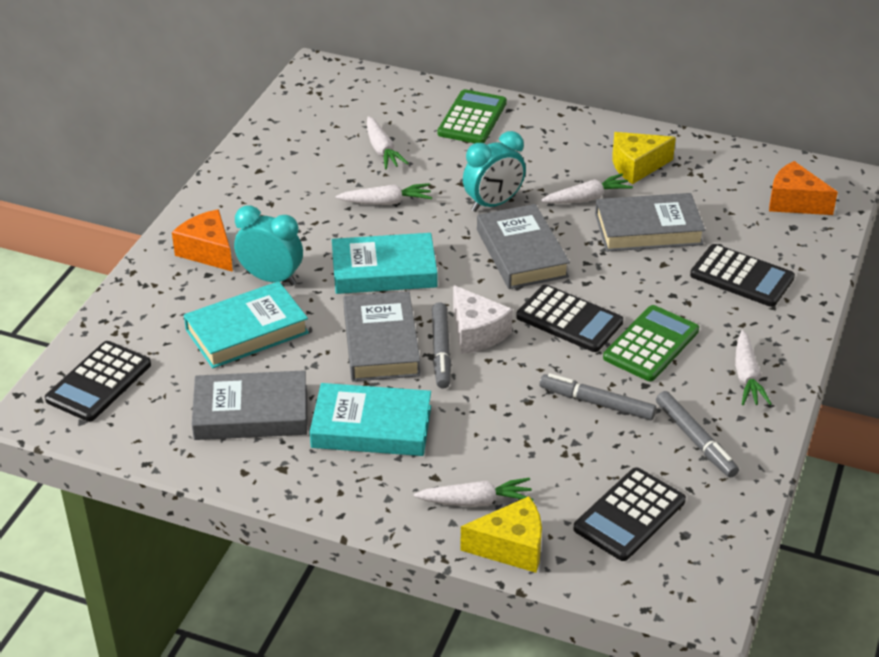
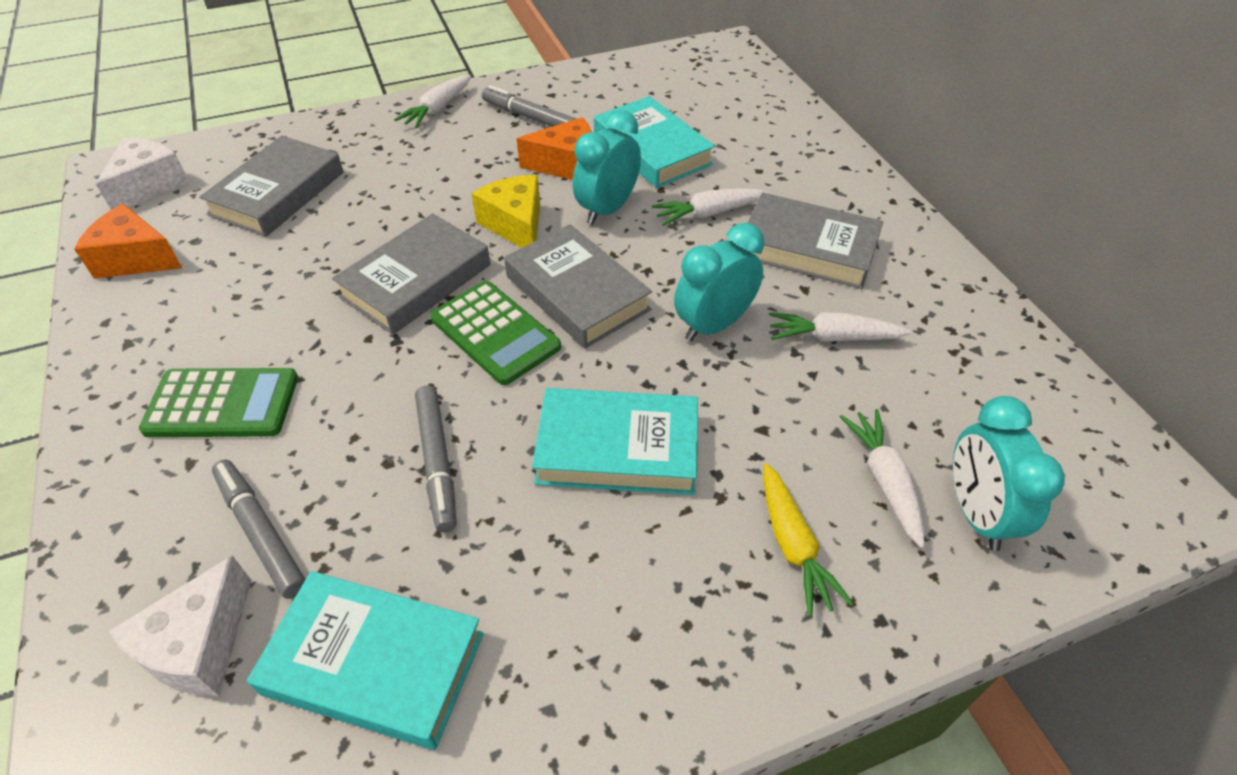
black calculator: [45,341,151,422] [516,285,623,352] [573,467,686,561] [690,244,795,307] = 4 -> none = 0
turquoise clock: [234,205,303,286] [463,131,526,212] = 2 -> [573,110,641,225] [674,223,764,342] [953,396,1065,551] = 3
white carrot: [335,183,432,205] [367,116,409,169] [414,478,534,507] [540,174,633,204] [735,330,772,405] = 5 -> [394,75,471,128] [652,189,769,226] [769,312,911,342] [840,409,925,548] = 4
white cheese: [453,285,513,354] = 1 -> [96,138,189,210] [109,555,251,696] = 2
yellow carrot: none = 0 -> [763,463,854,617] = 1
yellow cheese: [460,496,542,573] [612,132,676,184] = 2 -> [472,175,540,248] = 1

